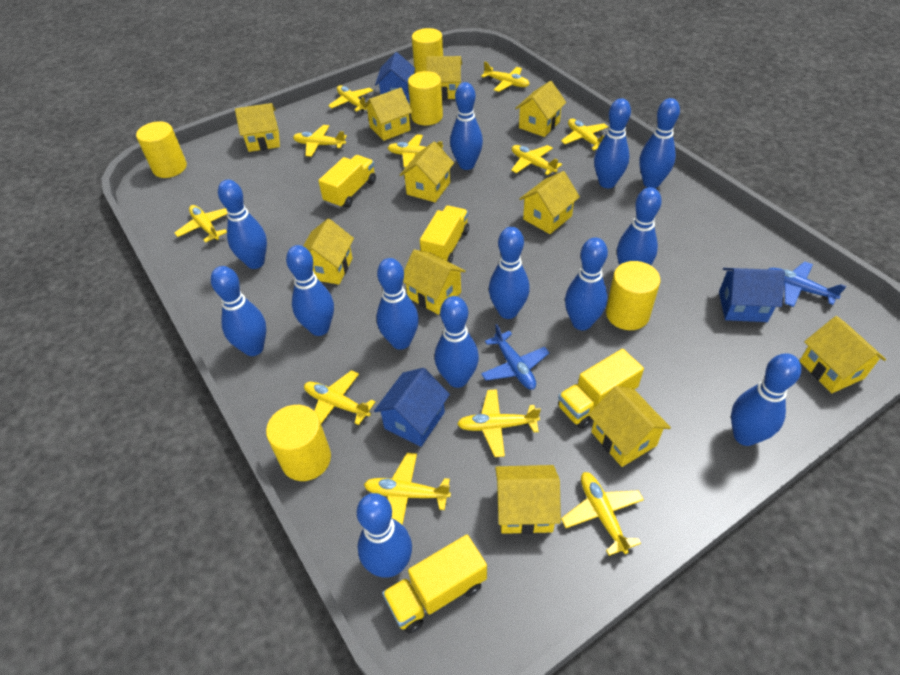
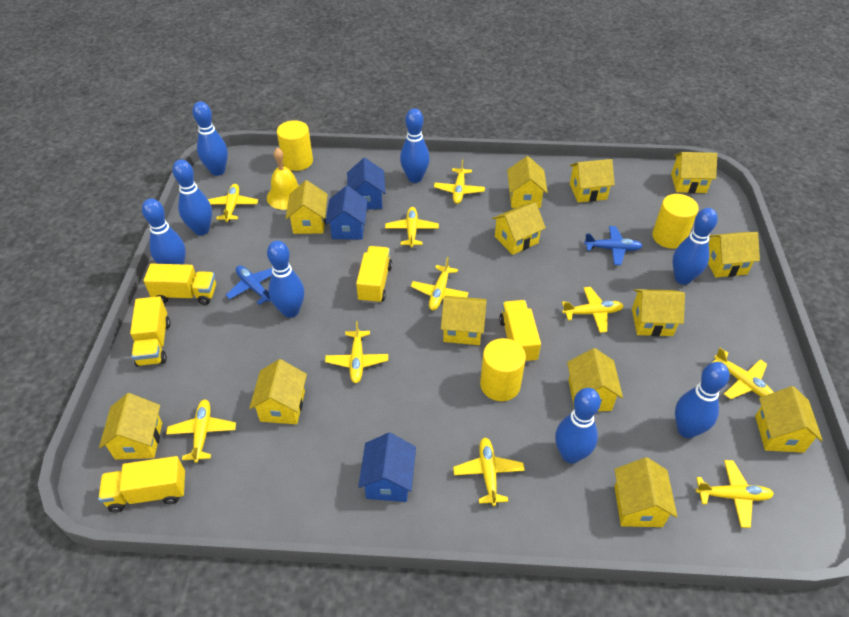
blue bowling pin: [211,266,266,356] [218,180,267,269] [286,245,334,336] [357,493,412,578] [376,258,419,350] [435,296,479,388] [450,82,483,170] [489,227,530,319] [565,237,608,330] [594,98,631,188] [617,187,662,265] [639,98,680,188] [731,353,801,446] = 13 -> [142,198,186,264] [172,159,212,235] [192,101,228,176] [267,241,304,318] [400,108,430,183] [555,388,601,464] [673,208,718,285] [675,362,730,438] = 8
yellow bell: none = 0 -> [267,148,299,210] = 1
yellow cylinder: [136,121,187,178] [266,405,331,481] [408,71,443,125] [412,28,443,73] [606,261,660,330] = 5 -> [277,120,313,171] [480,338,526,401] [652,194,699,249] = 3
yellow house: [235,103,280,152] [303,219,354,285] [363,87,412,141] [400,142,454,202] [403,249,466,315] [426,56,462,99] [495,465,561,534] [515,81,566,137] [519,171,580,234] [589,386,671,467] [799,316,886,393] = 11 -> [99,393,162,460] [249,359,307,424] [286,180,328,234] [441,296,486,345] [492,202,546,255] [507,156,548,208] [567,348,623,411] [570,159,615,203] [614,457,677,527] [632,289,685,336] [671,152,717,193] [708,232,760,278] [755,386,822,453] = 13
yellow plane: [175,205,227,243] [293,125,347,157] [304,370,375,425] [328,85,373,112] [364,453,451,525] [387,134,443,167] [457,389,541,457] [481,61,529,92] [511,145,562,175] [561,119,608,150] [561,472,644,556] = 11 -> [166,400,236,463] [208,184,258,222] [325,321,388,383] [385,207,439,248] [411,257,469,310] [434,159,485,204] [453,437,525,506] [562,287,624,333] [696,460,774,528] [712,348,774,399] = 10
yellow truck: [318,155,376,208] [382,535,487,634] [420,206,469,263] [558,349,644,429] = 4 -> [98,456,185,513] [130,296,170,367] [144,263,216,305] [356,246,392,304] [499,300,541,363] = 5

